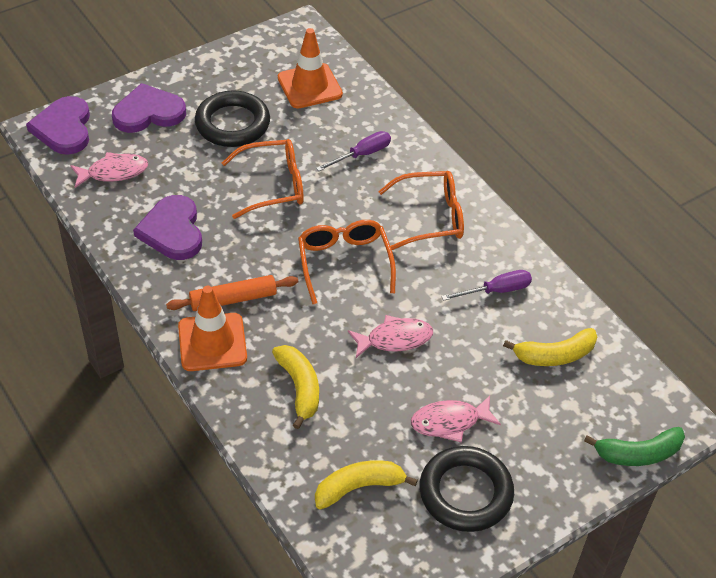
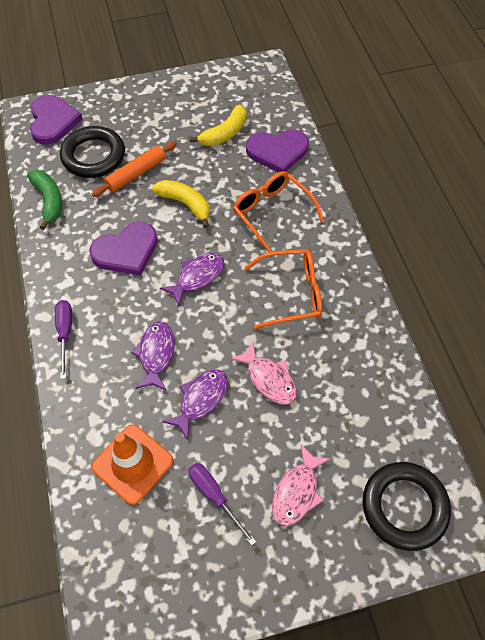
orange glasses: [222,139,304,219] [298,220,396,304] [378,171,464,250] = 3 -> [233,171,324,252] [244,249,322,329] = 2
orange traffic cone: [178,286,247,371] [278,28,343,108] = 2 -> [92,424,174,505] = 1
pink fish: [70,152,148,188] [348,315,433,358] [411,395,501,443] = 3 -> [230,341,297,404] [272,445,331,526] = 2
purple fish: none = 0 -> [131,321,174,391] [160,253,224,307] [162,369,228,440] = 3
yellow banana: [272,345,319,429] [315,460,418,510] [503,328,597,366] = 3 -> [152,180,210,228] [190,105,247,146] = 2

